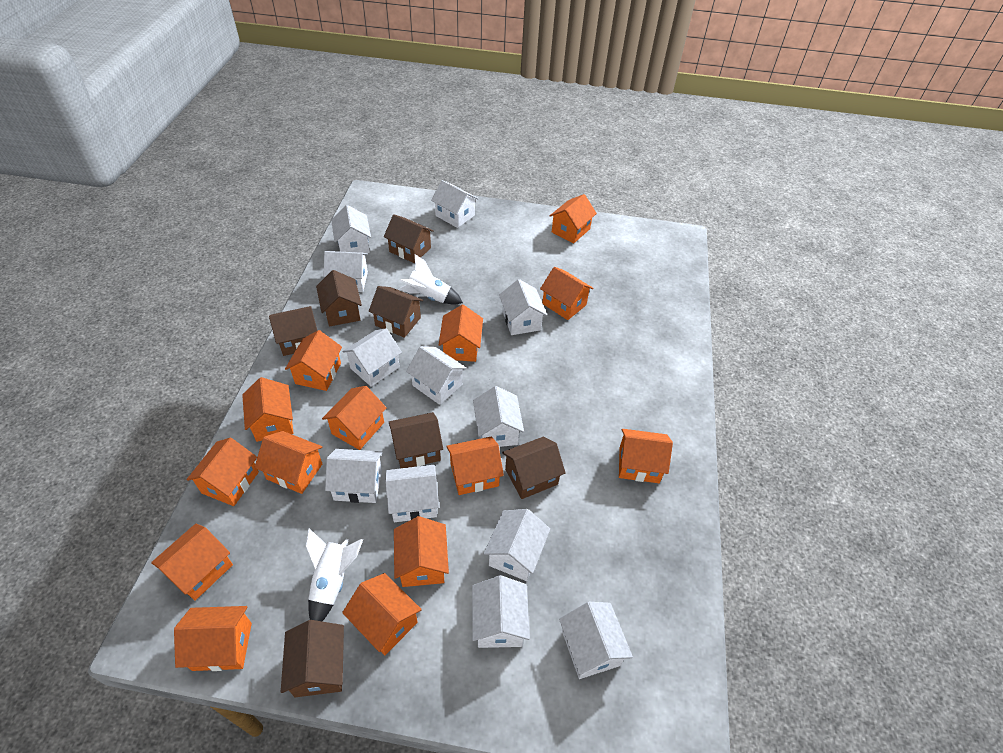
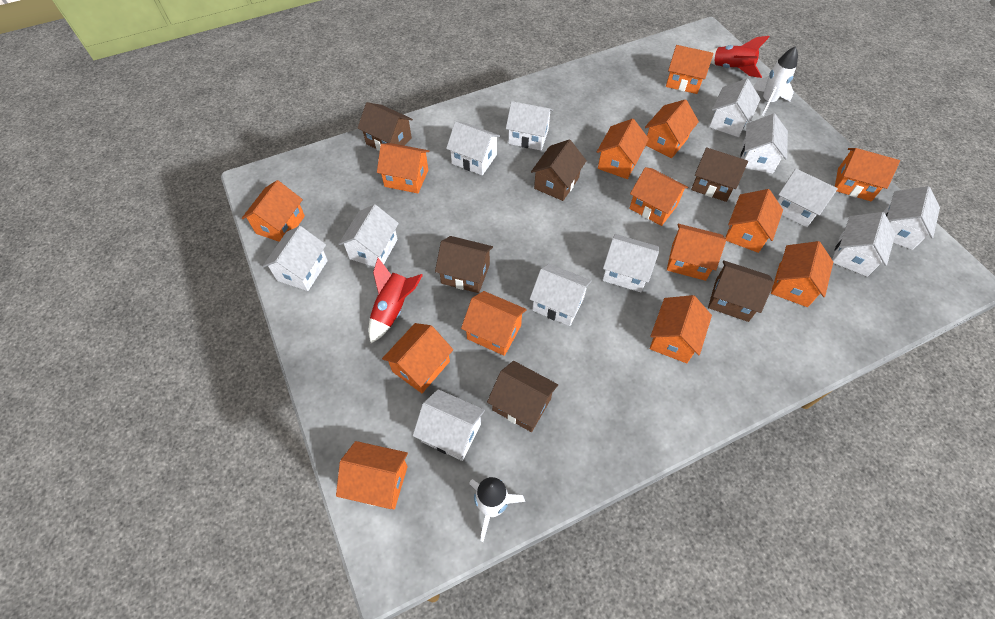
brown house: [269,306,317,356] [281,620,344,697] [316,270,362,327] [369,286,423,338] [384,214,434,263] [389,412,443,468] [502,437,566,499] = 7 -> [358,102,413,151] [435,236,493,293] [487,361,558,432] [531,140,587,201] [691,147,748,202] [708,260,774,322] = 6
red rocket: none = 0 -> [368,258,423,343] [708,36,770,78] = 2

